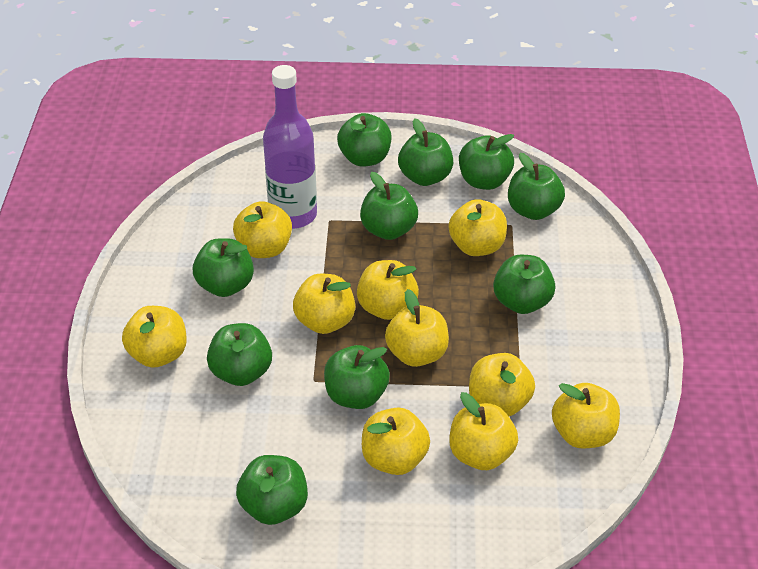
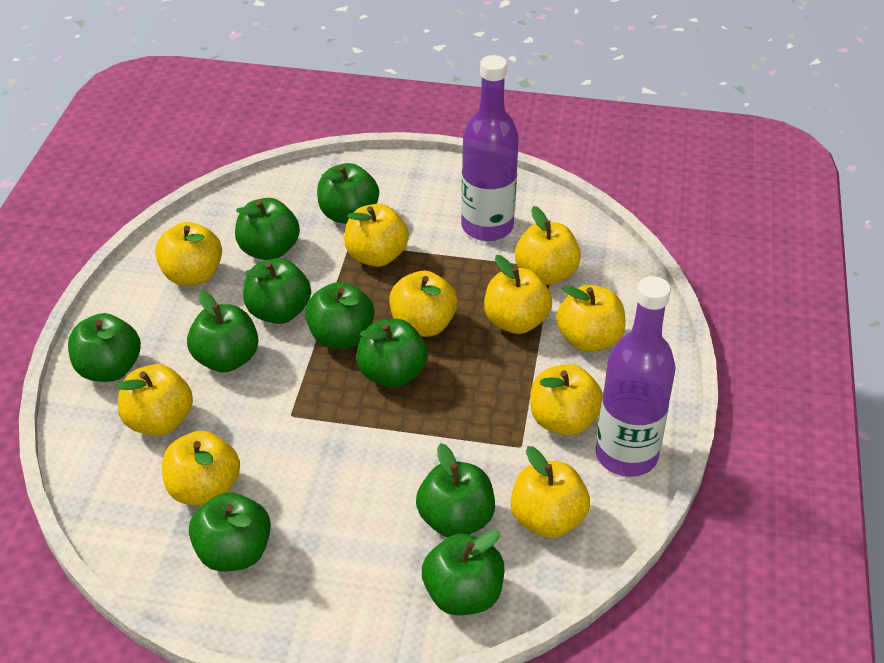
purple bottle: [263,65,317,229] = 1 -> [461,55,519,241] [596,276,676,477] = 2

